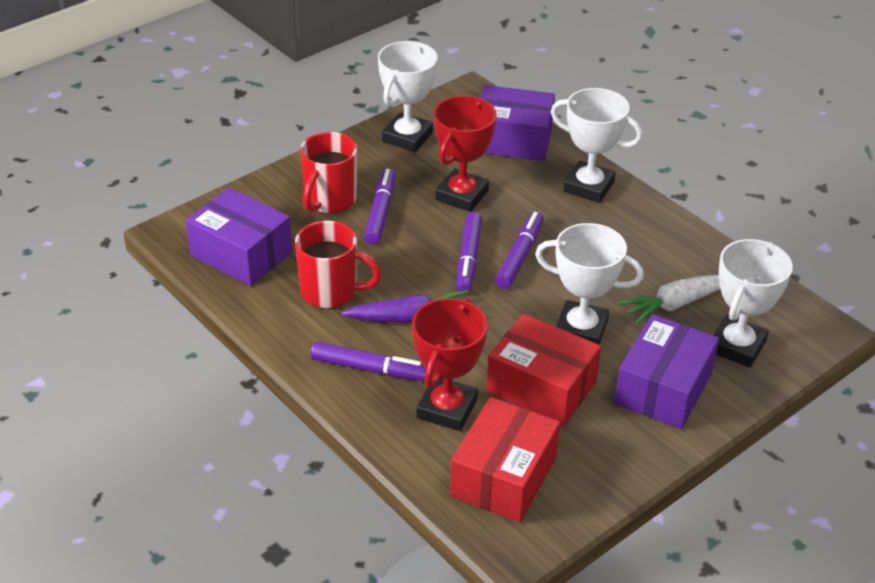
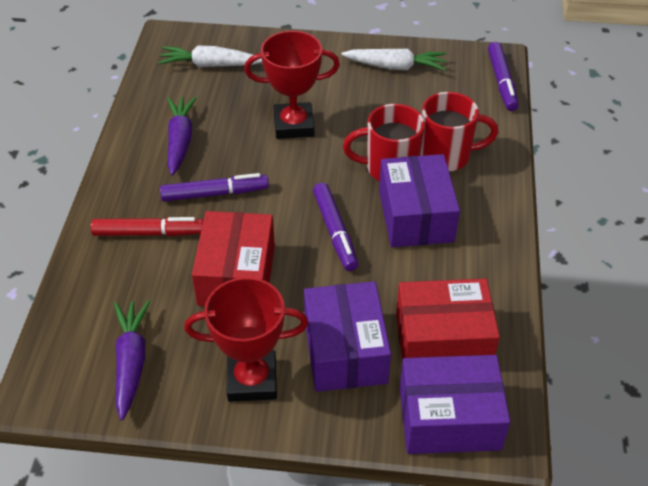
purple carrot: [341,290,469,323] = 1 -> [114,300,150,420] [167,97,197,176] = 2
purple marker: [310,342,426,381] [364,169,395,245] [456,212,482,292] [495,212,544,289] = 4 -> [160,173,269,201] [313,183,358,271] [488,42,519,111] = 3
red marker: none = 0 -> [91,217,204,236] = 1
white carrot: [618,275,720,324] = 1 -> [158,46,262,67] [341,49,446,71] = 2
white trophy: [378,41,438,152] [535,223,644,345] [551,88,643,203] [714,239,793,368] = 4 -> none = 0

